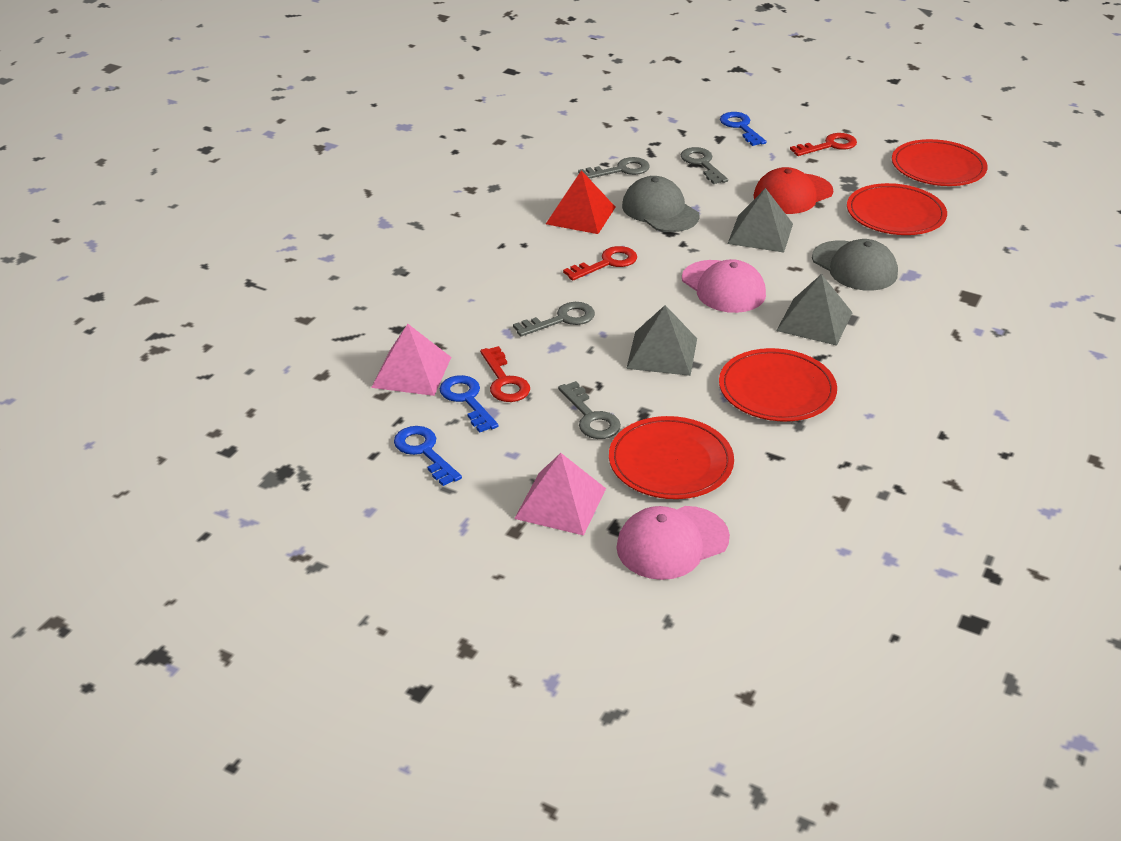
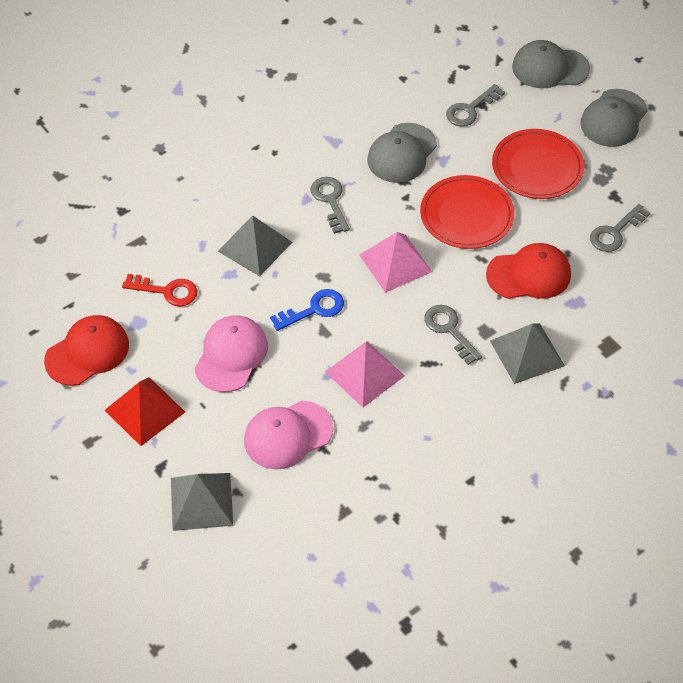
blue key: [394,426,462,486] [440,375,499,433] [720,112,767,146] = 3 -> [270,289,344,331] = 1
grey cap: [622,176,700,232] [812,239,898,291] = 2 -> [367,123,437,183] [512,40,590,89] [580,89,648,147] = 3
red cap: [754,167,833,214] = 1 -> [44,315,129,386] [486,243,571,299] = 2
red key: [480,346,530,402] [563,246,637,281] [790,133,857,156] = 3 -> [122,274,197,306] = 1
red plate: [609,416,734,499] [719,348,837,421] [847,183,947,235] [892,139,988,186] = 4 -> [420,175,514,249] [492,129,584,199] = 2

